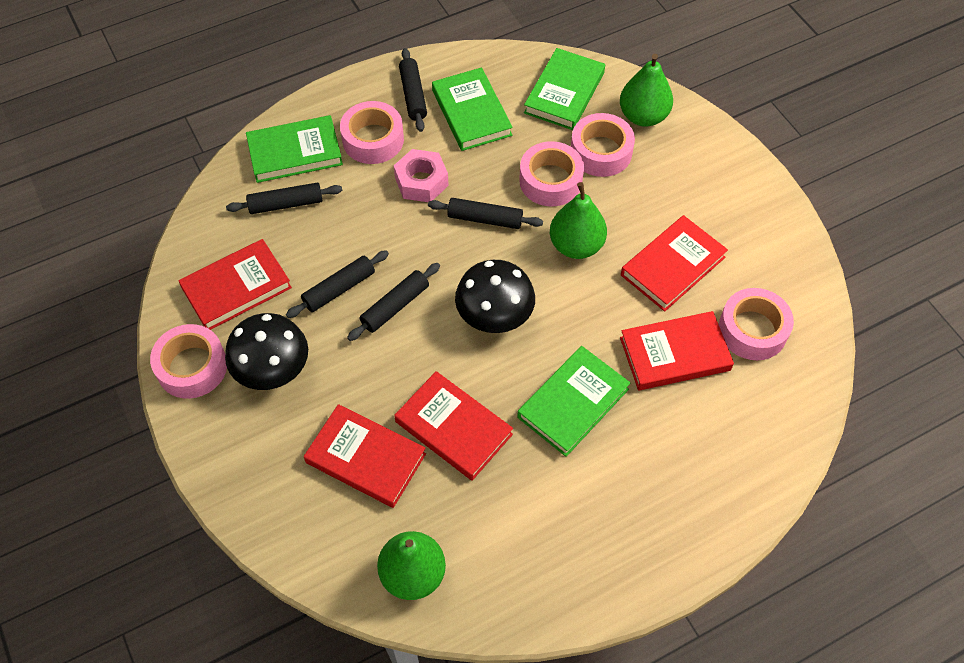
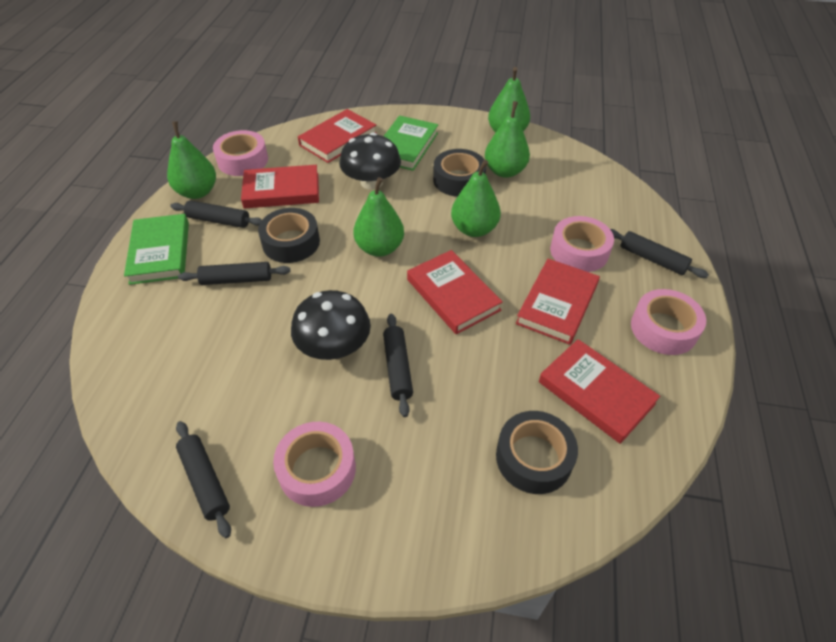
black tape: none = 0 -> [258,208,320,263] [433,149,486,197] [496,411,578,494] = 3
green book: [246,115,343,183] [432,67,513,151] [517,346,630,457] [524,48,605,130] = 4 -> [124,214,189,285] [384,116,438,171] = 2
green pear: [377,531,446,600] [550,182,607,259] [620,54,673,127] = 3 -> [167,121,216,199] [353,177,404,257] [451,160,501,237] [485,101,530,178] [488,67,530,133] = 5
pink nut: [394,149,449,202] = 1 -> none = 0
pink tape: [150,324,227,399] [340,101,404,164] [519,141,584,207] [571,113,635,177] [719,288,794,360] = 5 -> [213,130,268,176] [273,422,356,507] [550,216,614,272] [631,289,706,355] = 4

